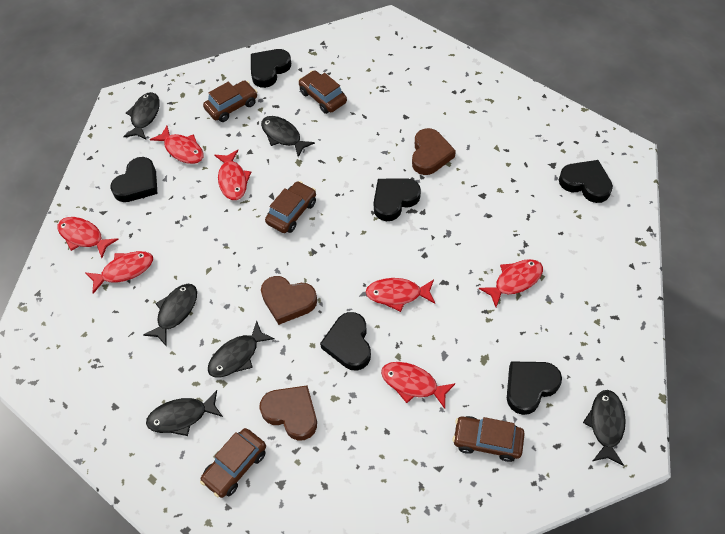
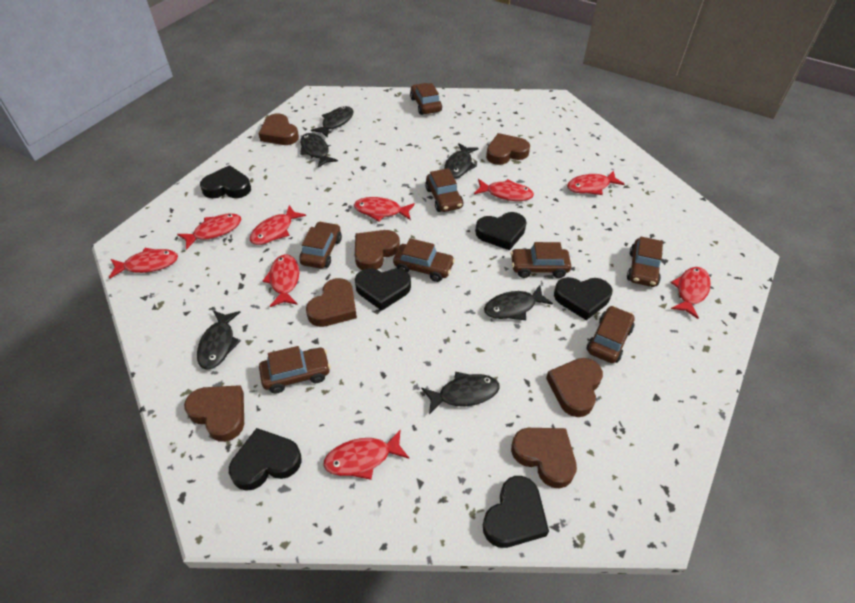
brown car: [200,428,266,498] [203,80,257,122] [265,181,316,233] [299,70,347,114] [453,416,525,462] = 5 -> [259,346,331,394] [299,221,342,269] [393,238,455,282] [410,83,442,115] [425,168,463,212] [510,242,571,278] [587,306,635,363] [627,237,663,287] = 8
brown heart: [259,385,317,441] [261,276,317,325] [412,128,456,175] = 3 -> [184,385,244,442] [258,113,299,145] [306,278,357,327] [355,230,400,270] [486,133,530,165] [511,428,577,489] [546,358,603,417] = 7
red fish: [57,217,118,258] [86,251,153,294] [150,125,204,164] [214,150,251,200] [366,278,435,312] [381,362,456,409] [479,259,543,307] = 7 -> [109,248,178,279] [177,213,241,250] [250,205,306,245] [263,254,299,307] [323,430,409,480] [354,197,415,222] [474,179,534,201] [567,170,625,195] [671,267,711,319] = 9

